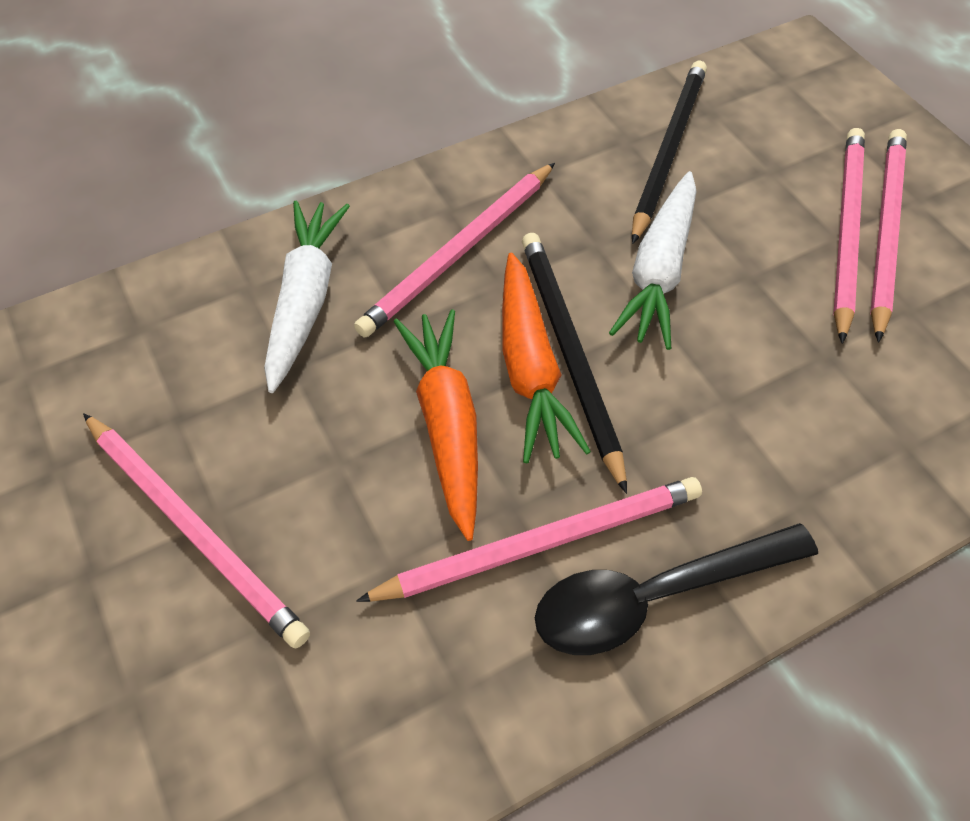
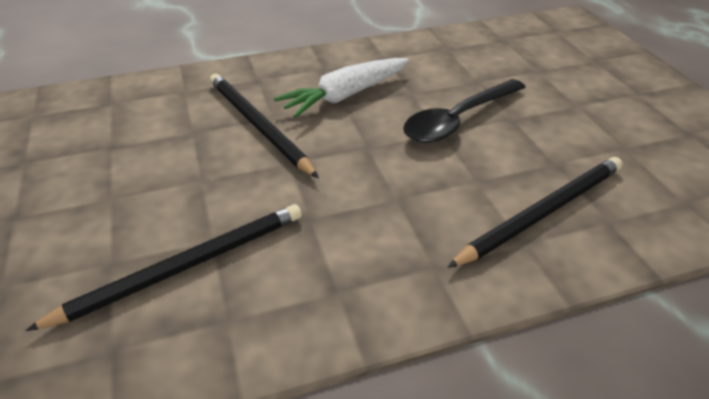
black pencil: [522,233,627,494] [632,61,707,244] = 2 -> [25,204,302,331] [210,74,319,178] [447,157,622,268] = 3
orange carrot: [393,309,478,541] [502,253,591,464] = 2 -> none = 0
pink pencil: [83,413,310,649] [354,163,555,337] [356,477,702,602] [833,128,865,344] [870,129,907,343] = 5 -> none = 0
white carrot: [264,200,350,393] [609,171,696,350] = 2 -> [274,58,409,118] = 1

